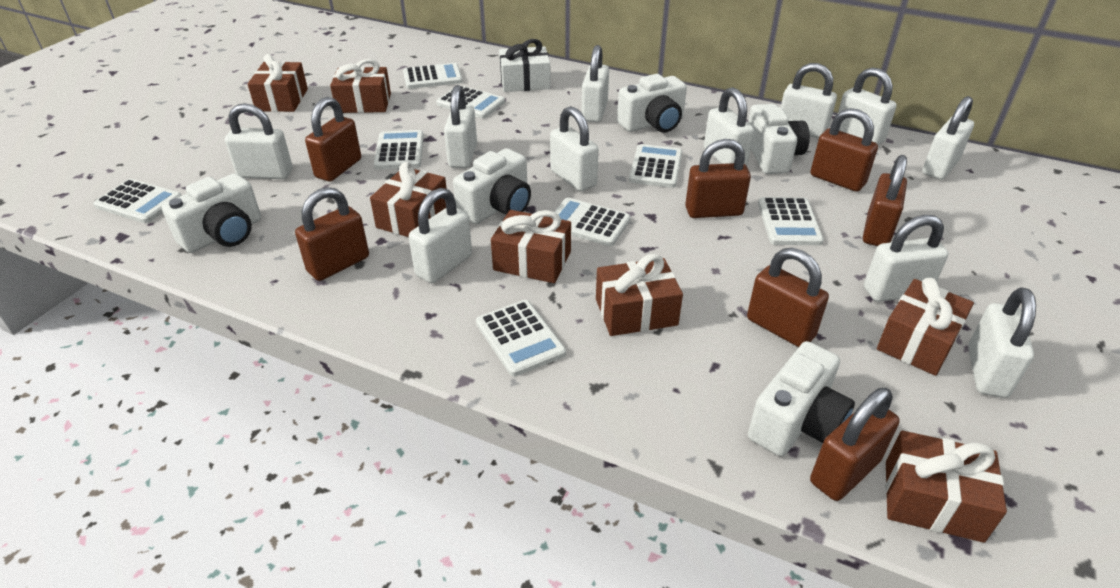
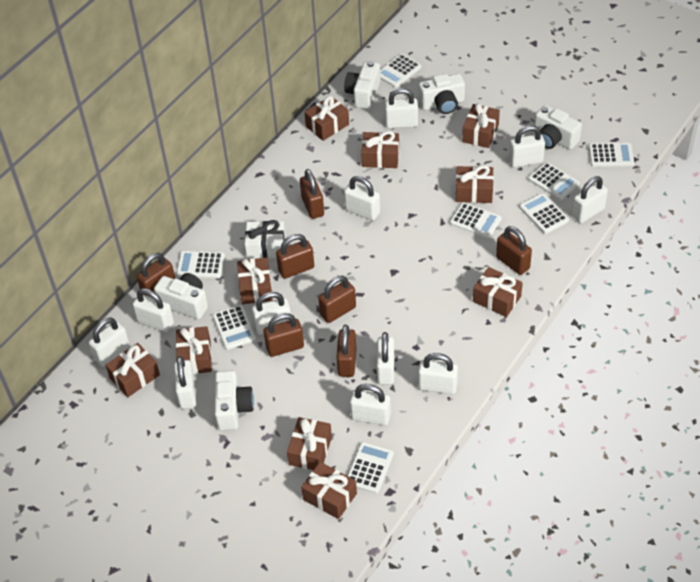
brown gift: [248,54,308,112] [330,59,391,113] [370,162,447,237] [491,210,571,283] [596,254,683,336] [877,278,974,376] [885,430,1007,543] = 7 -> [105,343,160,397] [176,326,212,374] [237,257,273,304] [287,417,332,470] [301,462,357,519] [304,96,349,141] [361,131,399,168] [455,165,494,203] [462,103,500,148] [473,267,523,317] = 10

